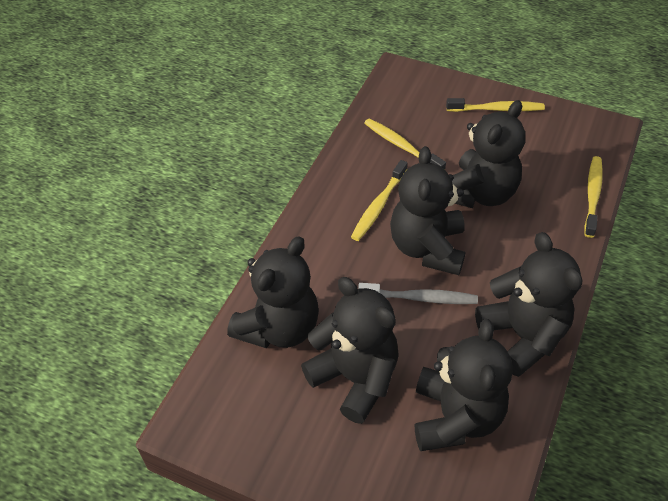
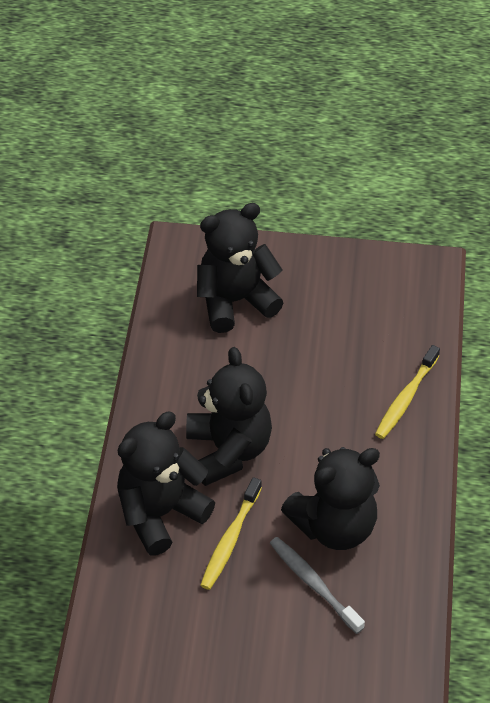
black teddy bear: [227,236,319,348] [301,277,399,424] [390,146,466,275] [415,319,513,451] [452,100,525,208] [475,232,582,377] = 6 -> [117,412,215,556] [186,347,272,486] [197,203,284,333] [281,447,380,550] = 4
yellow toothbrush: [351,160,407,241] [364,118,446,169] [446,98,545,112] [584,156,603,238] = 4 -> [200,477,262,590] [375,345,440,439] = 2

